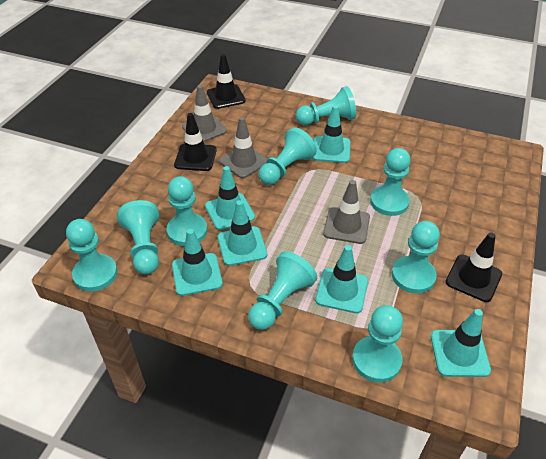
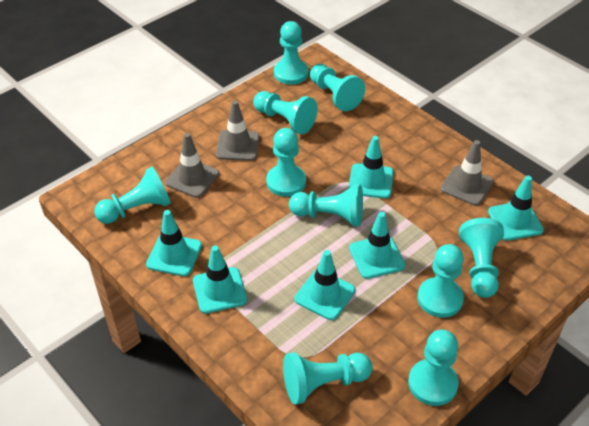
black traffic cone: [174,113,217,171] [207,54,246,109] [445,233,502,302] = 3 -> none = 0
turquoise pawn: [66,219,117,292] [117,200,159,274] [167,176,208,246] [248,251,317,330] [259,127,317,185] [296,86,356,125] [352,305,403,383] [370,148,411,216] [392,221,440,294] = 9 -> [94,167,171,224] [253,91,317,134] [266,128,306,197] [274,21,309,85] [283,352,373,405] [289,184,363,226] [310,64,365,111] [408,330,459,406] [417,244,464,318] [459,218,504,298] = 10

